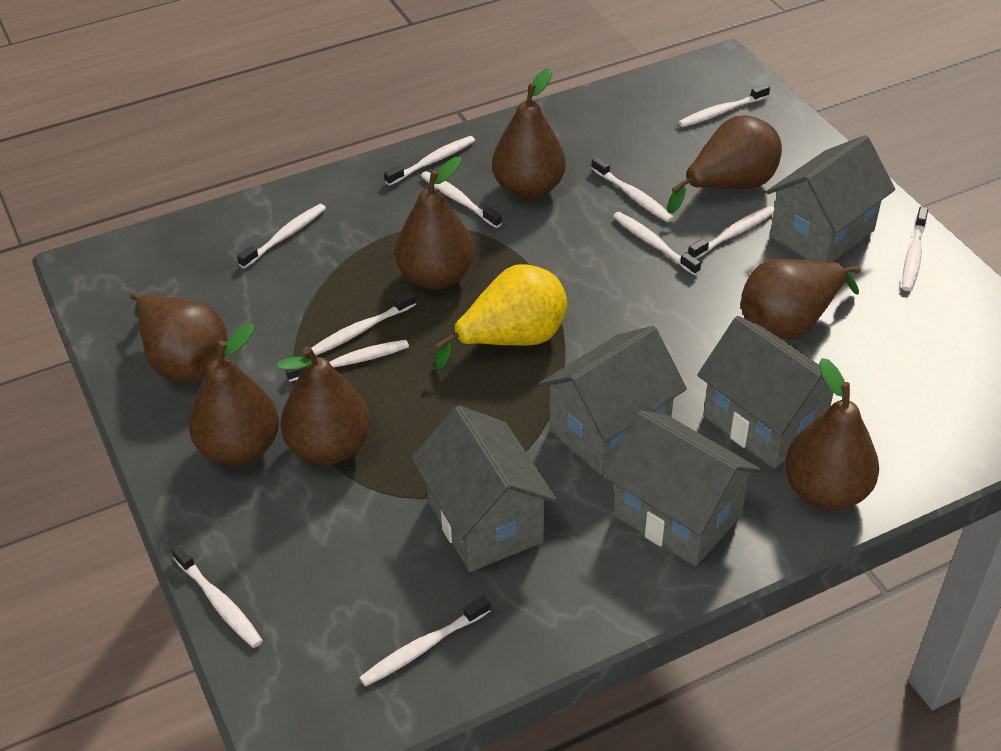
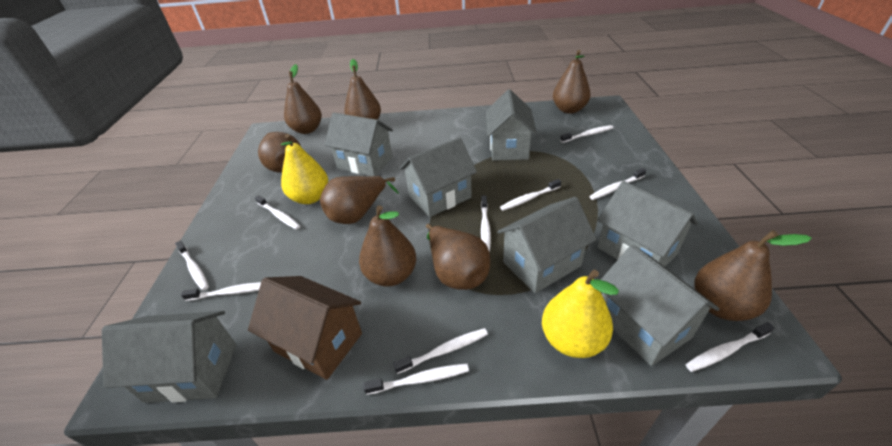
brown house: none = 0 -> [248,276,362,380] = 1
grey house: [411,405,557,572] [538,326,687,475] [604,410,761,566] [697,316,834,469] [766,135,895,262] = 5 -> [102,311,237,403] [325,113,393,176] [399,137,477,217] [486,89,537,161] [497,197,596,293] [597,181,698,267] [601,245,720,366] = 7
white toothbrush: [171,544,263,648] [237,204,326,269] [285,340,409,382] [311,291,416,356] [359,596,490,687] [384,136,475,186] [421,171,502,228] [591,157,674,222] [613,212,701,275] [679,84,770,127] [688,206,774,259] [902,207,928,291] = 12 -> [175,241,209,291] [181,282,261,301] [255,195,300,230] [363,364,469,395] [393,328,488,374] [481,196,491,252] [500,179,561,211] [560,125,613,143] [590,168,646,200] [685,322,775,372] = 10
yellow pear: [435,264,567,370] = 1 -> [281,134,328,204] [542,270,619,358] = 2

